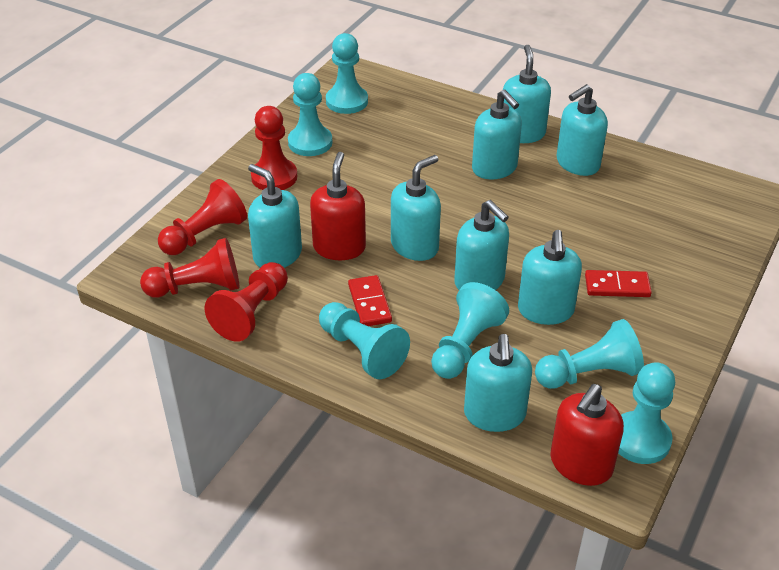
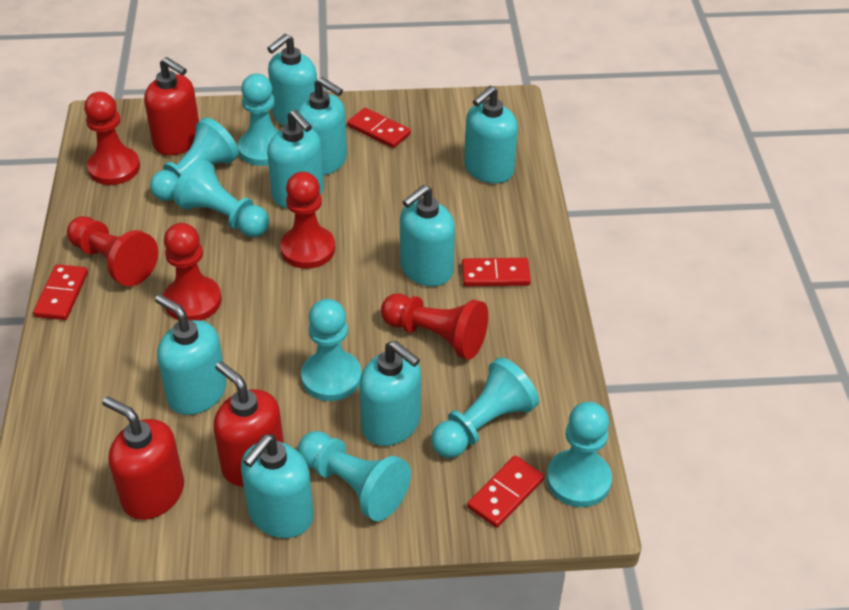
red domino: [348,275,392,326] [585,270,652,297] = 2 -> [33,264,88,320] [347,108,411,148] [462,258,531,286] [467,455,544,528] = 4
red pawn: [140,238,239,298] [158,179,247,255] [205,262,288,342] [251,106,297,190] = 4 -> [67,216,158,286] [84,92,140,185] [164,223,222,321] [280,172,335,269] [381,294,488,360] = 5
red soap dispenser: [310,152,366,260] [550,384,624,486] = 2 -> [102,396,184,520] [144,57,199,155] [213,361,284,486] = 3
turquoise pawn: [288,73,333,156] [319,302,410,379] [326,33,368,114] [431,282,509,379] [535,319,644,389] [618,362,675,464] = 6 -> [150,117,239,201] [174,159,269,237] [238,74,279,166] [298,431,411,521] [301,299,361,401] [431,357,539,458] [547,402,612,507] = 7

